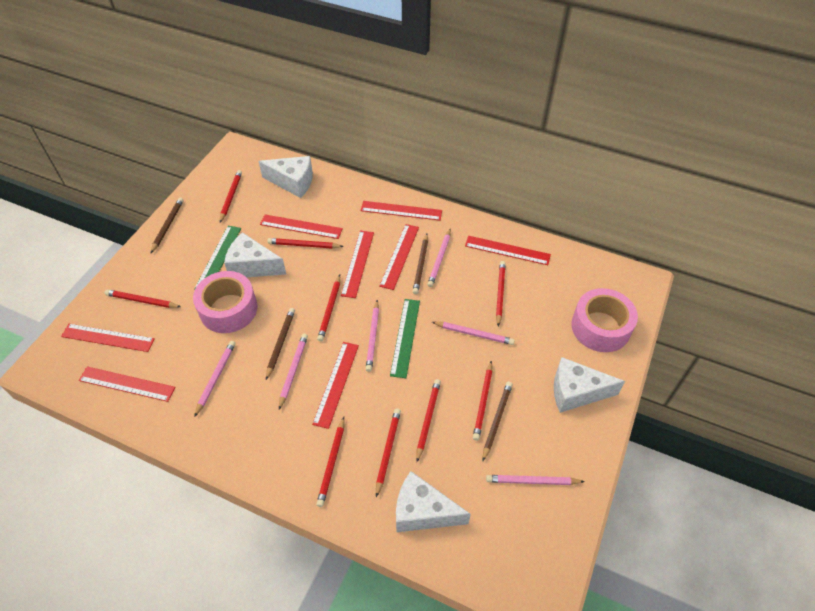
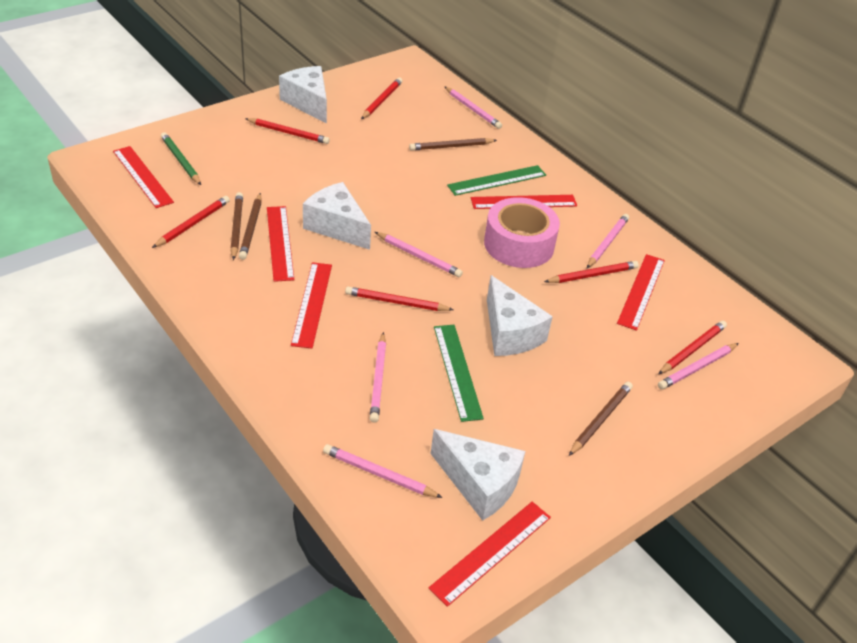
green pencil: none = 0 -> [161,132,201,185] = 1
pink tape: [193,271,258,333] [571,288,638,352] = 2 -> [484,197,560,268] = 1
red pencil: [105,289,181,308] [220,170,242,223] [267,238,344,249] [316,417,344,507] [317,275,340,342] [376,408,401,497] [416,379,441,462] [473,361,492,441] [496,261,506,327] = 9 -> [152,196,230,248] [245,118,330,144] [345,287,454,311] [361,77,402,119] [544,261,639,283] [658,321,727,374] = 6
red ruler: [61,324,155,352] [79,366,175,402] [260,214,343,239] [312,342,359,429] [341,231,374,298] [361,201,442,221] [379,224,419,290] [465,236,551,265] = 8 -> [113,146,174,208] [267,206,294,282] [291,262,332,349] [428,502,551,607] [471,195,577,209] [617,254,665,331] = 6

